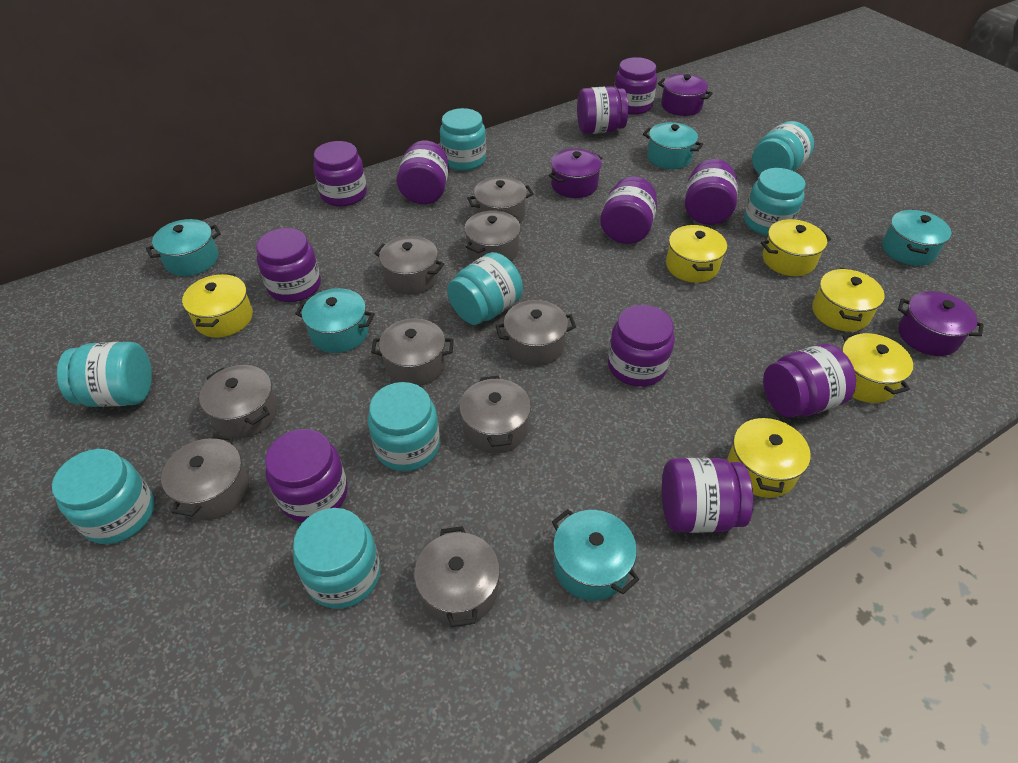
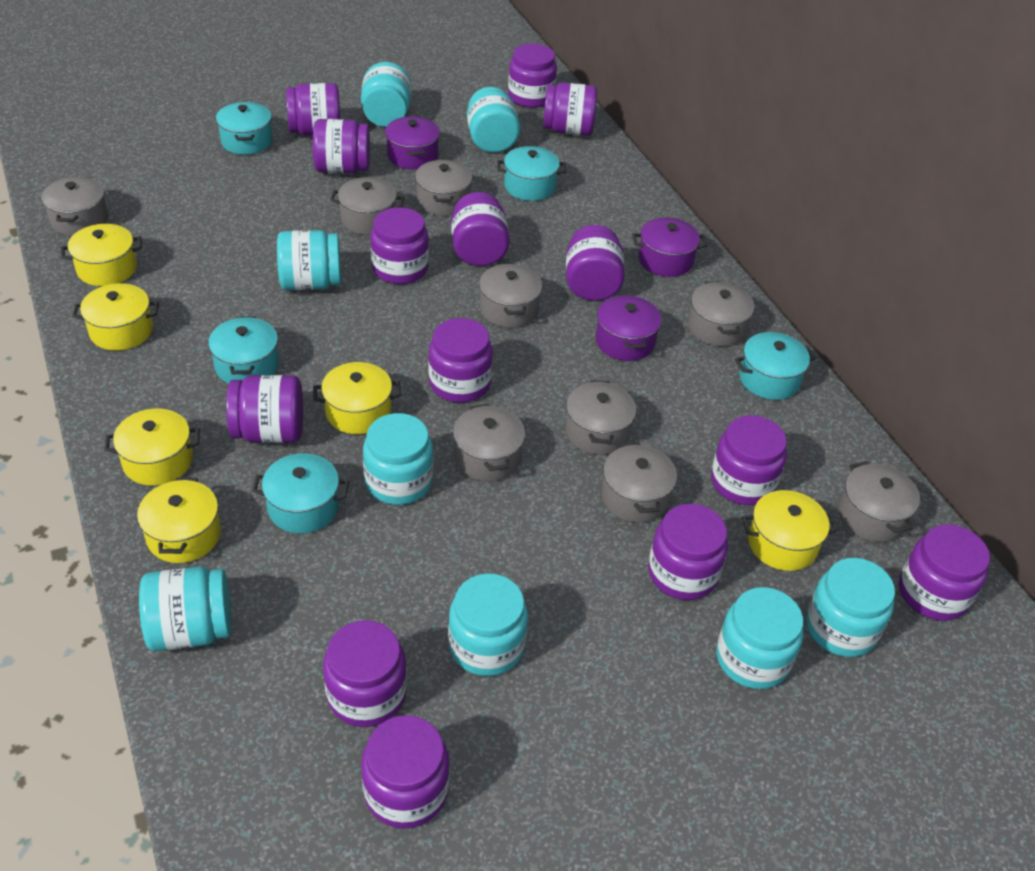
purple jar: [256,228,321,302] [265,429,348,522] [313,141,367,207] [397,140,449,204] [577,86,628,134] [600,177,657,244] [608,305,675,387] [614,57,657,115] [662,458,753,533] [685,159,738,225] [763,344,856,418] = 11 -> [226,375,303,443] [286,83,340,136] [313,119,370,173] [323,620,407,727] [361,715,450,829] [370,207,429,284] [428,318,493,403] [451,192,510,266] [508,44,557,108] [543,82,597,136] [566,225,625,301] [648,504,728,600] [711,415,787,505] [899,524,990,621] = 14

